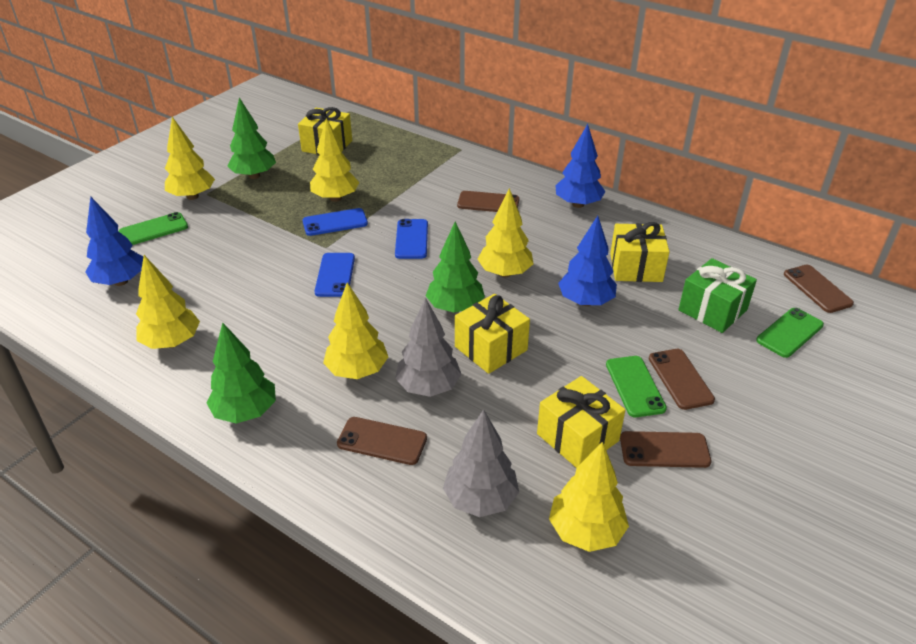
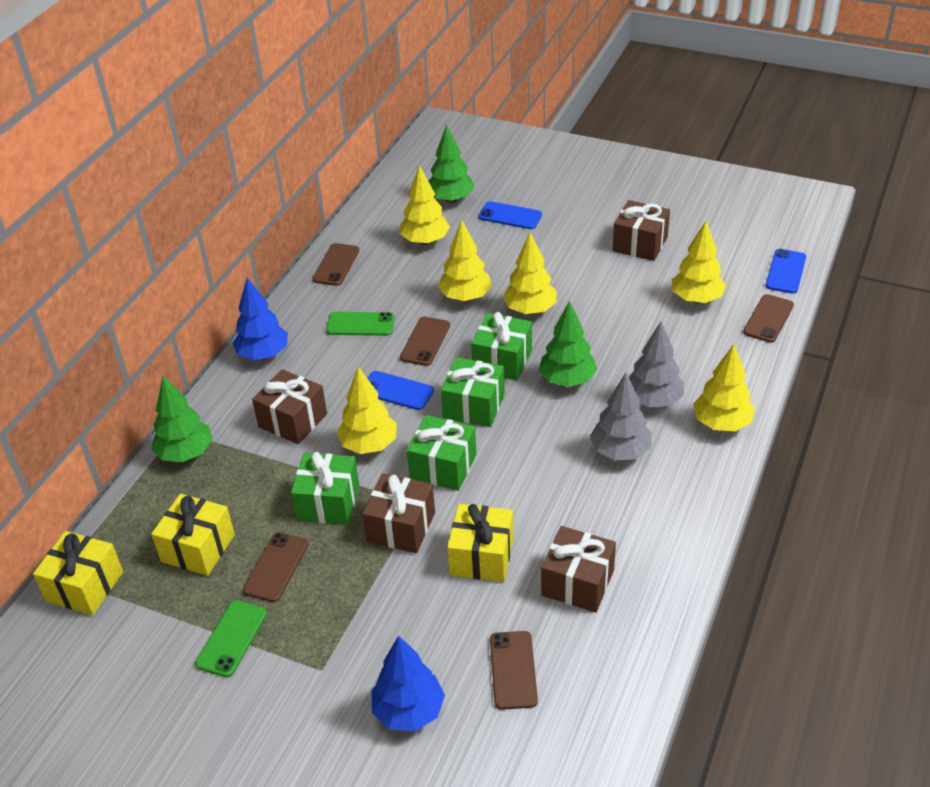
blue tree: [85,196,143,286] [556,124,605,208] [558,216,617,306] = 3 -> [233,277,288,360] [372,635,445,731] = 2
brown gift: none = 0 -> [252,369,327,444] [362,473,435,553] [541,526,616,613] [613,200,670,261] = 4
green gift: [678,258,757,333] = 1 -> [291,452,359,525] [407,415,476,491] [441,357,505,427] [471,312,532,381] = 4
green phone: [119,212,188,245] [606,356,667,417] [756,308,824,358] = 3 -> [195,600,267,677] [326,312,395,336] = 2
yellow gift: [298,107,352,155] [455,294,530,374] [537,376,625,468] [610,222,669,282] = 4 -> [33,531,123,615] [151,494,235,576] [447,504,513,582] = 3

